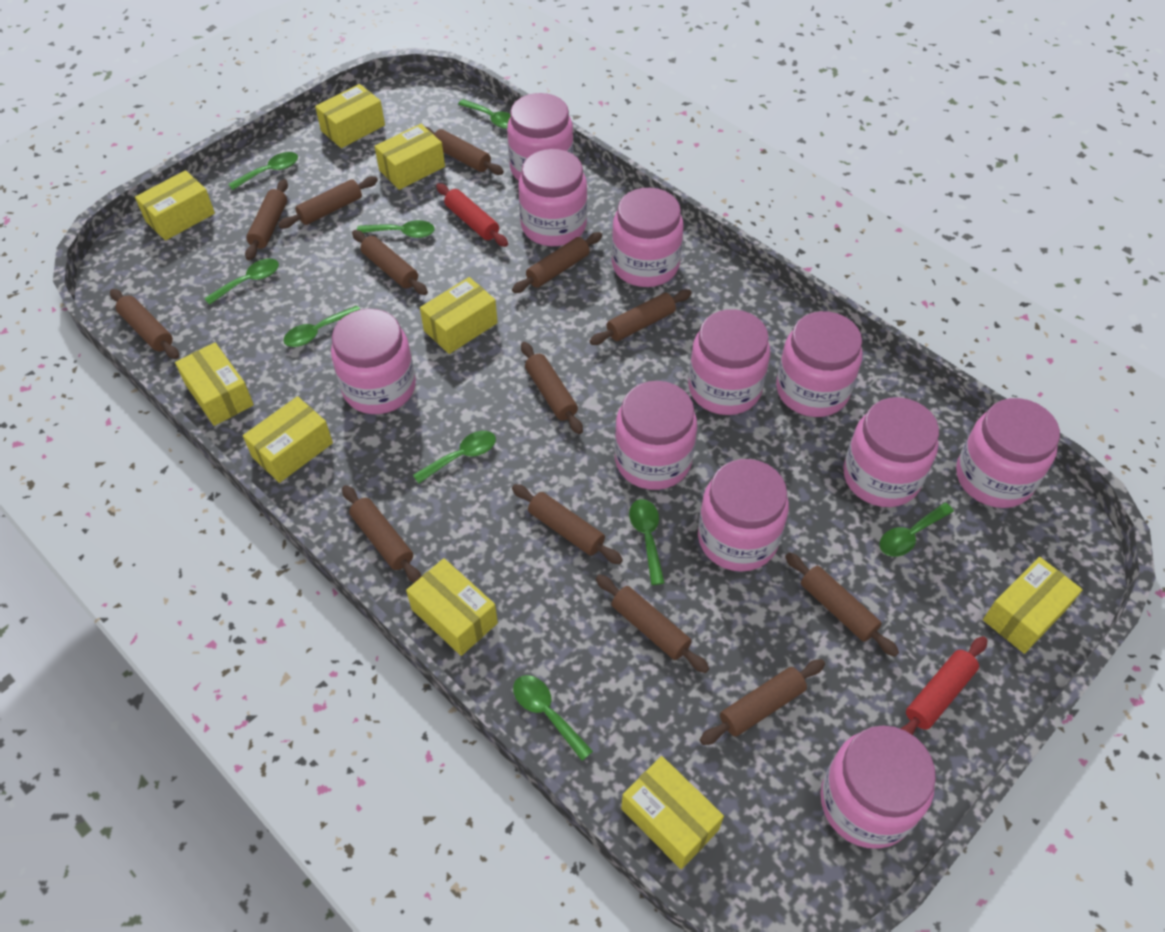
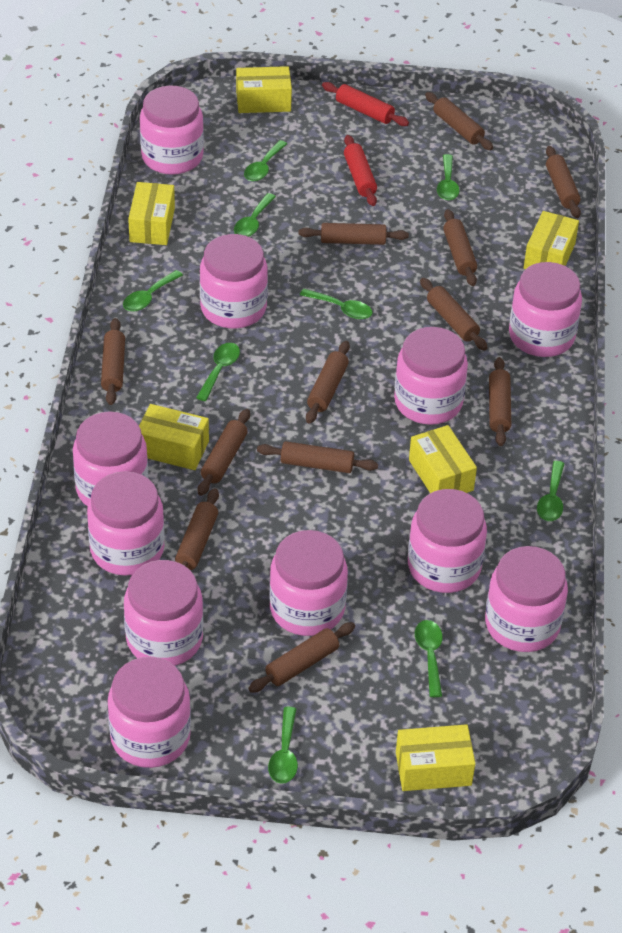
brown rolling pin: [110,289,179,359] [245,179,288,260] [278,176,378,229] [342,485,421,583] [352,230,428,295] [426,127,504,175] [512,232,602,293] [512,484,623,564] [521,342,583,434] [590,290,692,345] [596,574,709,673] [700,659,825,745] [785,553,899,657] = 13 -> [101,318,125,405] [175,488,219,570] [198,409,250,496] [248,622,355,693] [257,441,378,473] [298,223,409,245] [306,341,350,424] [420,278,488,351] [425,92,493,150] [443,209,477,286] [489,357,511,446] [546,146,581,218] = 12
yellow box: [135,170,215,241] [175,342,254,426] [243,396,333,483] [315,84,385,148] [375,124,445,190] [406,558,498,656] [420,277,498,354] [621,756,724,869] [983,557,1083,654] = 9 -> [128,182,175,245] [139,404,209,470] [236,66,292,113] [396,724,475,791] [409,425,477,493] [524,211,579,269] = 6

